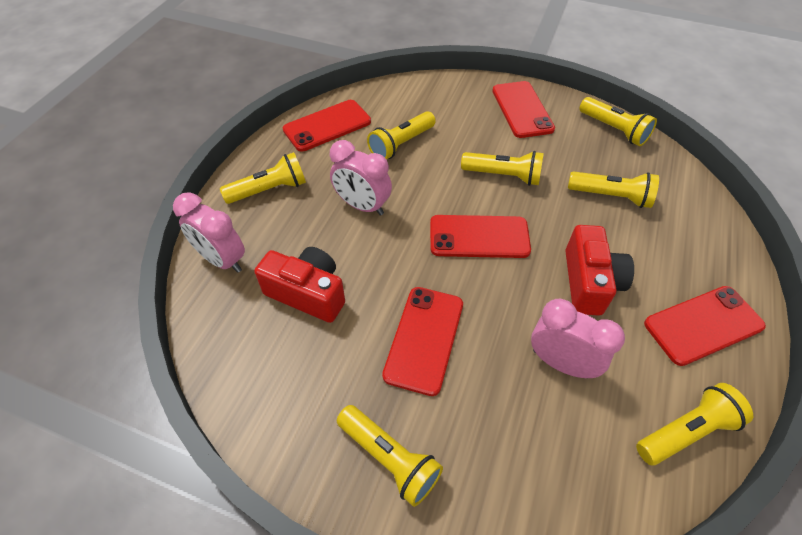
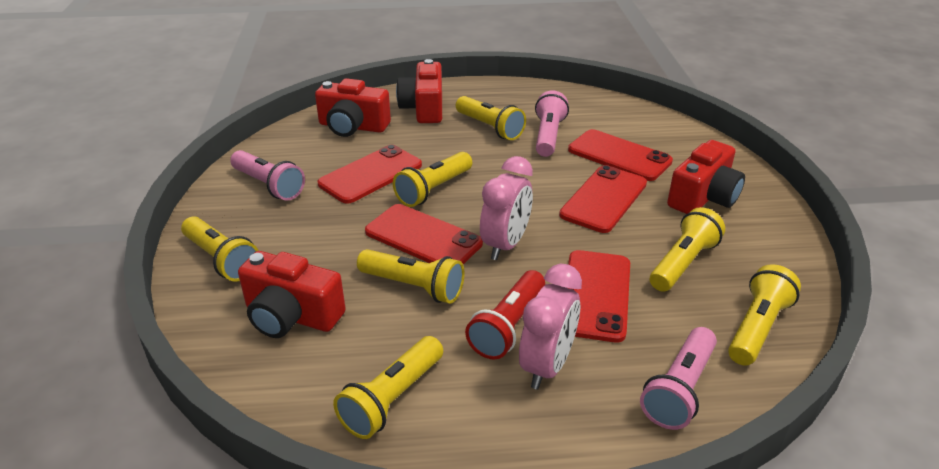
pink clock: [173,193,245,273] [330,140,392,216] [531,299,625,378] = 3 -> [480,156,533,260] [519,264,582,389] = 2
pink flashlight: none = 0 -> [230,150,305,201] [535,91,569,157] [640,327,717,430] = 3
red camera: [254,247,345,323] [565,225,634,316] = 2 -> [238,251,346,338] [315,78,391,137] [396,59,442,123] [667,140,745,214] = 4
red flashlight: none = 0 -> [465,270,545,359] = 1

